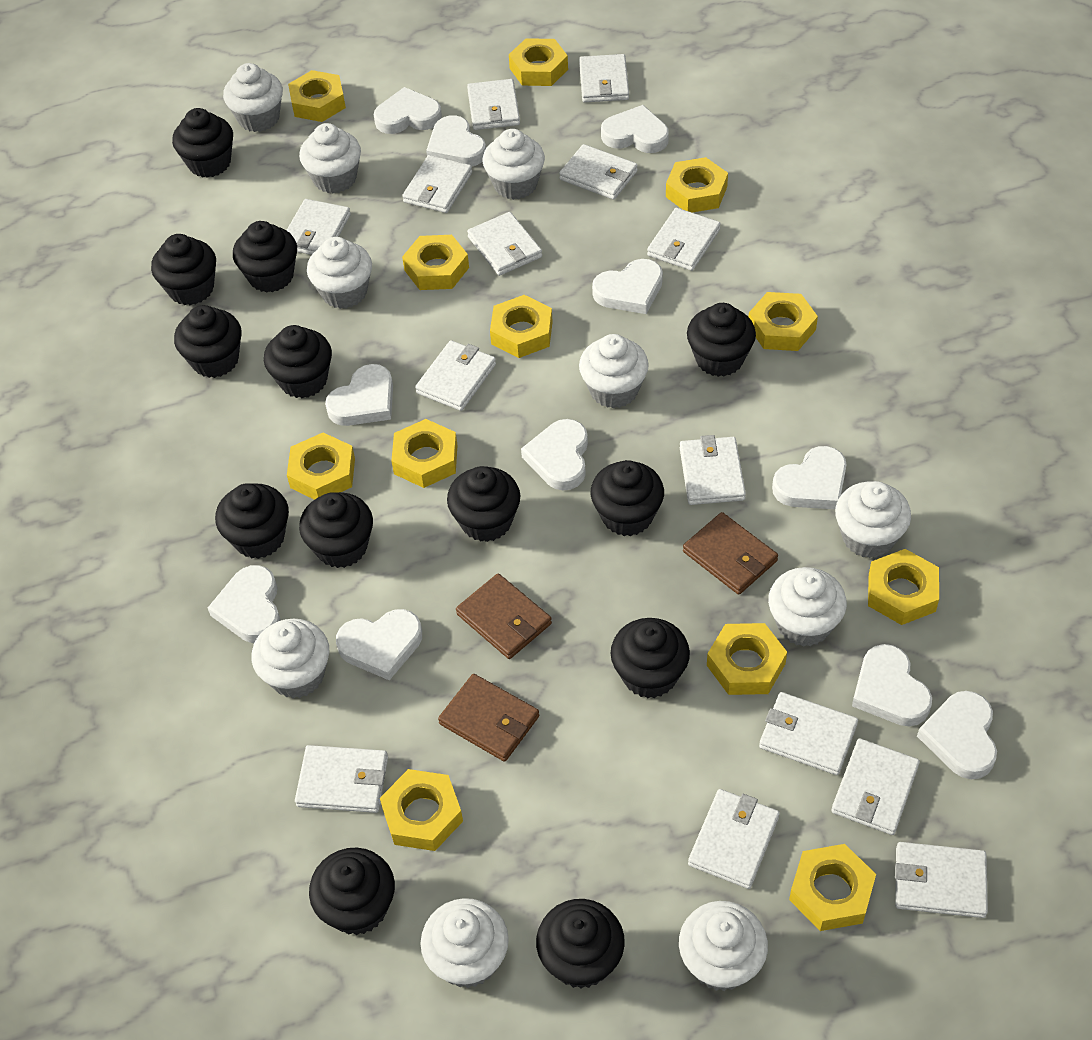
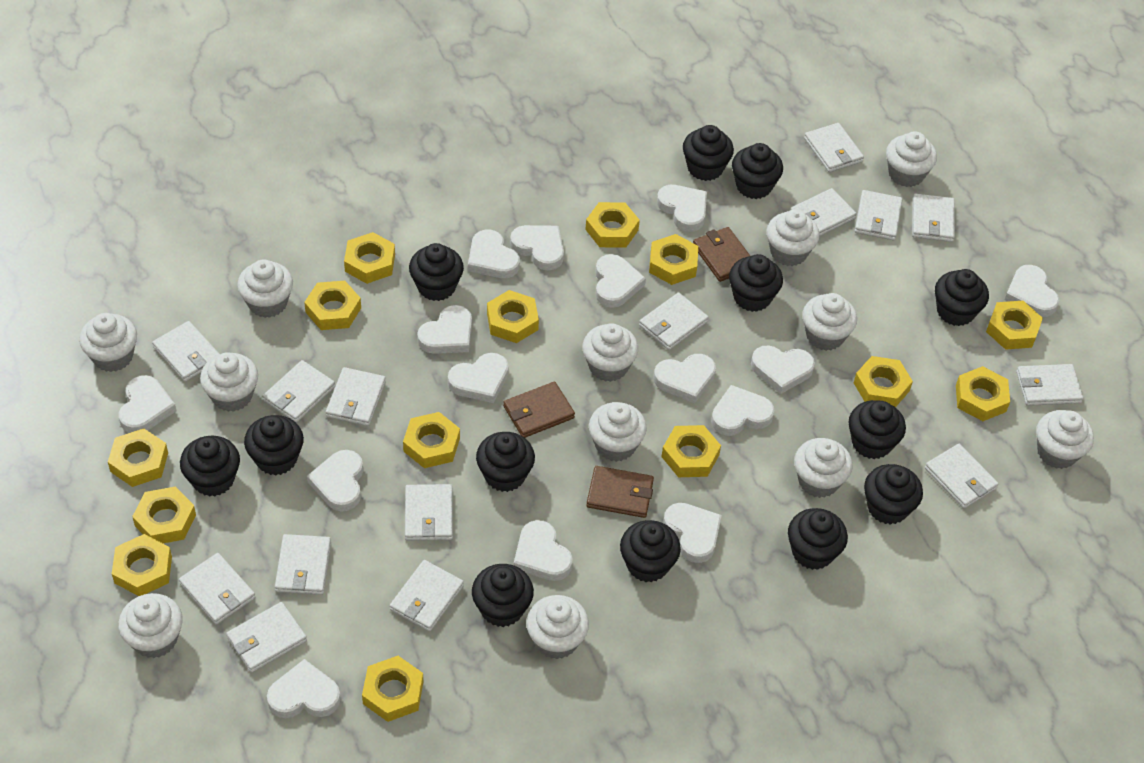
white cupcake: [223,63,283,132] [252,619,329,698] [299,123,361,193] [307,237,372,309] [420,898,509,988] [483,129,545,200] [579,334,649,408] [679,901,768,991] [768,567,847,647] [835,481,911,558] = 10 -> [79,313,137,372] [118,593,183,658] [200,352,258,412] [237,260,293,318] [526,595,589,659] [582,323,638,382] [589,402,647,462] [766,210,819,266] [794,438,853,498] [802,293,857,351] [886,131,937,187] [1036,410,1094,469] = 12
white heart: [208,565,281,643] [325,364,393,426] [336,609,422,681] [374,87,442,134] [426,115,486,166] [521,419,588,490] [592,259,663,314] [601,105,669,153] [772,446,846,509] [852,644,932,726] [917,691,997,779] = 11 -> [119,375,176,433] [267,659,341,718] [307,450,363,512] [417,305,472,354] [448,353,509,403] [468,230,520,278] [510,225,564,271] [514,520,573,581] [596,254,646,308] [653,354,716,403] [657,185,707,232] [663,503,722,563] [711,385,774,436] [751,345,815,394] [1004,265,1059,317] = 15
white wallet: [286,199,351,255] [295,745,388,813] [402,155,472,213] [415,340,496,411] [467,79,520,130] [467,212,542,276] [559,144,638,200] [579,54,629,103] [647,208,721,271] [680,435,746,505] [688,789,780,889] [759,692,858,775] [831,738,920,835] [895,842,988,918] = 14 -> [152,321,219,382] [179,553,255,625] [226,602,307,673] [263,360,335,423] [275,534,331,595] [326,367,386,426] [390,560,464,631] [405,484,453,541] [639,292,708,350] [790,188,857,236] [804,123,864,172] [855,190,902,240] [912,194,955,242] [925,444,998,509] [1016,364,1083,406] = 15
yellow nut: [287,433,355,500] [288,70,346,122] [380,769,463,851] [391,419,457,488] [402,235,469,290] [490,295,553,358] [509,38,568,86] [666,157,728,212] [707,623,787,695] [749,292,818,351] [789,844,876,931] [868,549,939,625] = 12 -> [108,429,168,487] [112,534,172,596] [132,487,196,543] [304,281,361,330] [344,232,395,284] [362,656,423,722] [403,412,460,468] [487,290,539,343] [585,202,640,248] [649,234,698,285] [661,425,721,477] [854,356,913,407] [956,366,1010,421] [986,301,1043,350] = 14

